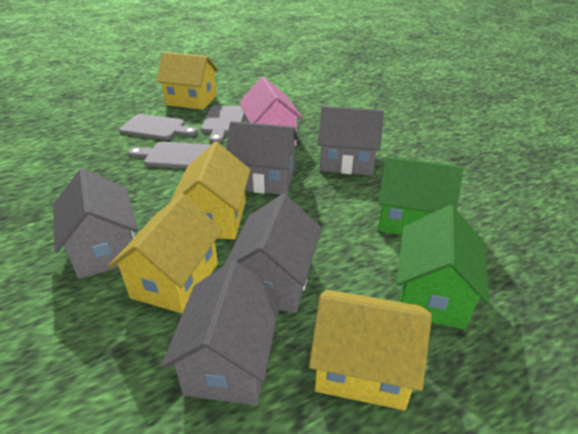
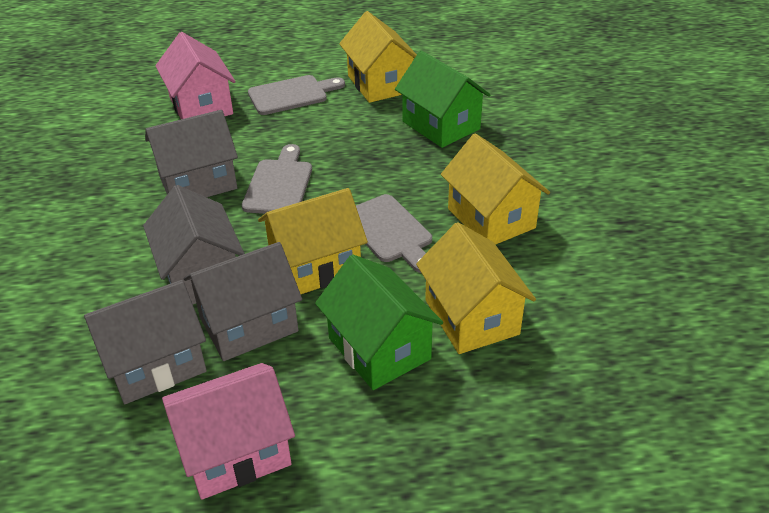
grey house: [53,168,138,279] [161,261,281,406] [224,194,321,313] [226,121,299,195] [317,106,384,176] = 5 -> [84,280,207,404] [143,185,245,304] [145,110,238,197] [184,242,302,361] = 4
pink house: [239,77,303,146] = 1 -> [155,32,236,119] [162,363,295,500] = 2

